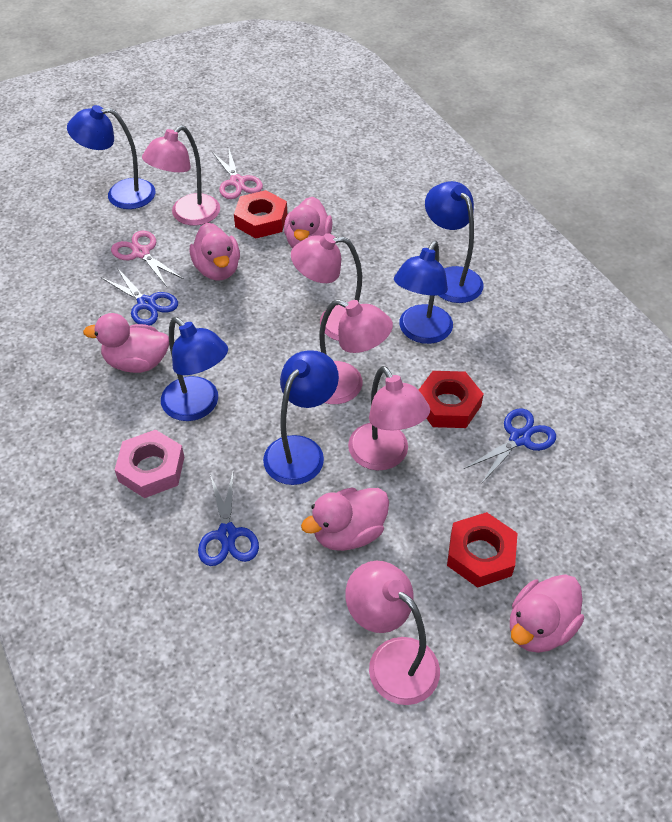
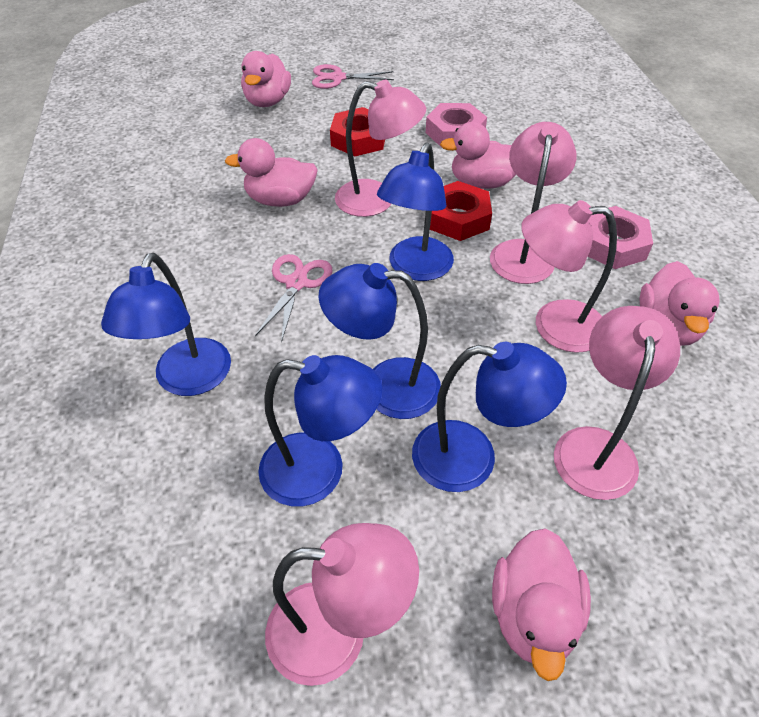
blue scissors: [101,268,178,326] [198,472,259,566] [464,408,556,484] = 3 -> none = 0
pink nut: [115,429,184,498] = 1 -> [426,103,487,148] [588,206,653,269] = 2
red nut: [234,190,287,239] [419,371,484,428] [447,512,518,588] = 3 -> [330,107,385,157] [430,181,492,241] = 2

